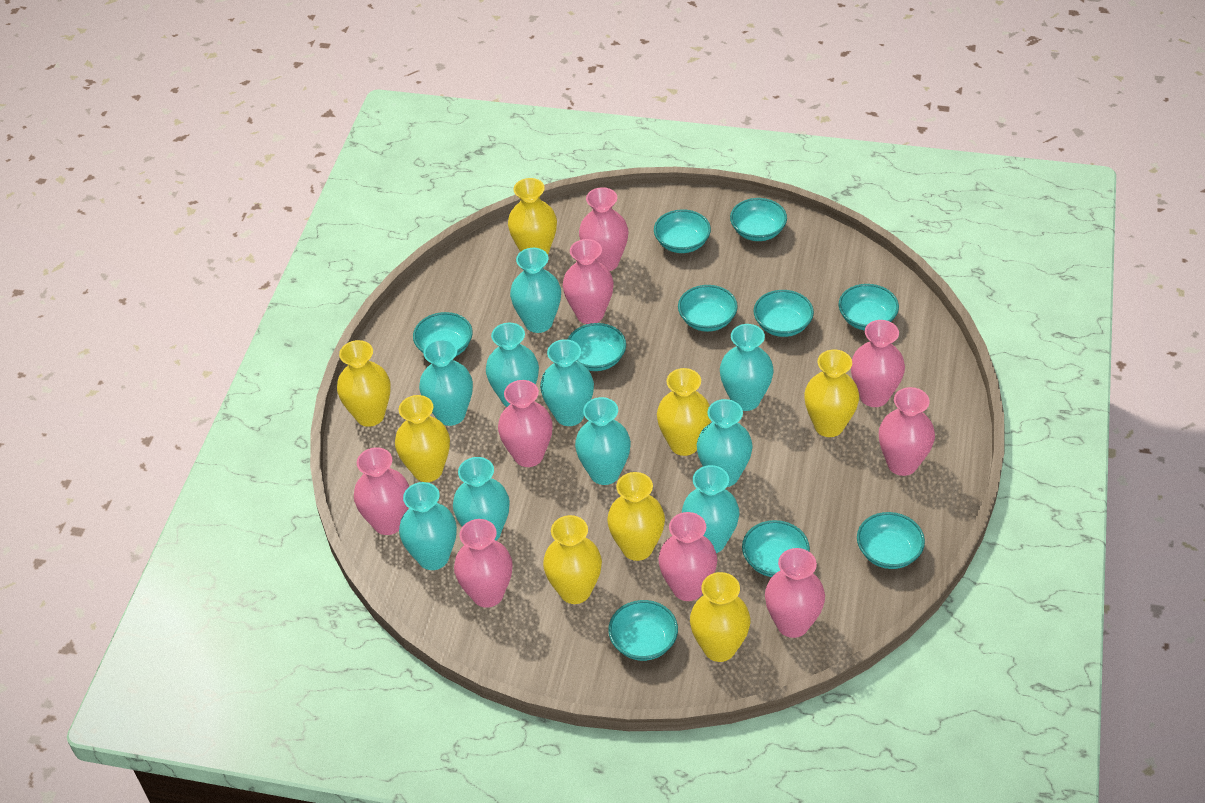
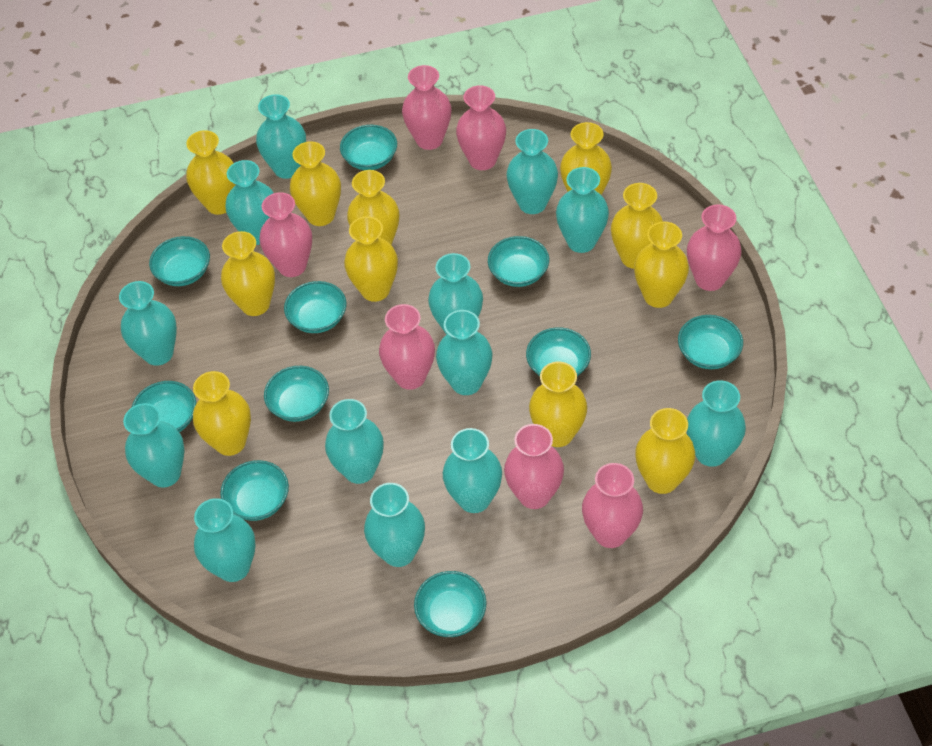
pink vase: [354,447,409,535] [454,519,513,608] [498,380,553,467] [563,239,614,324] [579,187,629,271] [658,512,717,601] [765,548,825,638] [851,320,905,407] [879,387,935,476] = 9 -> [259,192,312,277] [379,304,435,390] [402,65,451,150] [456,85,506,170] [504,424,564,509] [582,463,643,548] [687,204,742,291] = 7
turquoise vase: [399,482,457,570] [419,339,473,426] [453,457,510,541] [486,323,539,407] [510,248,561,333] [540,339,594,426] [575,397,631,485] [682,465,739,553] [697,399,753,487] [720,324,774,411] = 10 -> [119,281,177,366] [123,403,185,488] [194,498,256,582] [226,160,273,245] [256,94,306,179] [325,399,384,484] [364,483,425,567] [428,253,483,335] [436,310,493,395] [443,428,502,513] [506,129,558,214] [556,167,609,253] [687,380,746,467] = 13
yellow vase: [337,340,391,427] [395,395,450,482] [508,178,557,254] [543,515,602,604] [607,472,665,561] [657,368,711,456] [690,572,750,662] [804,349,859,437] = 8 -> [186,130,235,215] [193,371,251,456] [221,231,275,316] [290,141,341,226] [344,216,398,302] [347,170,399,245] [529,361,587,447] [560,122,612,195] [611,183,663,269] [634,221,689,308] [635,408,695,494] = 11

